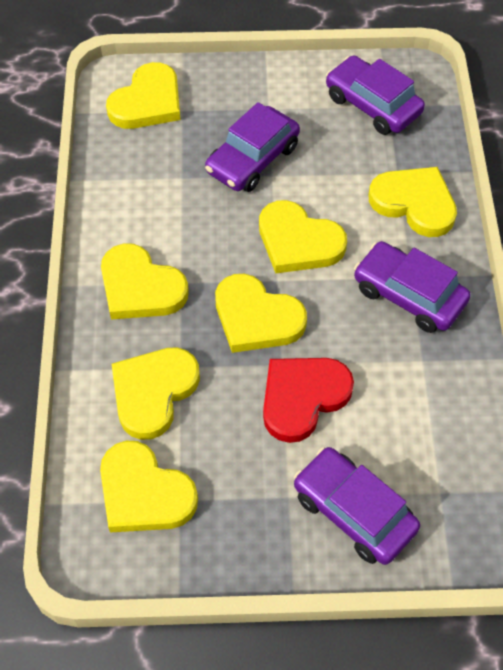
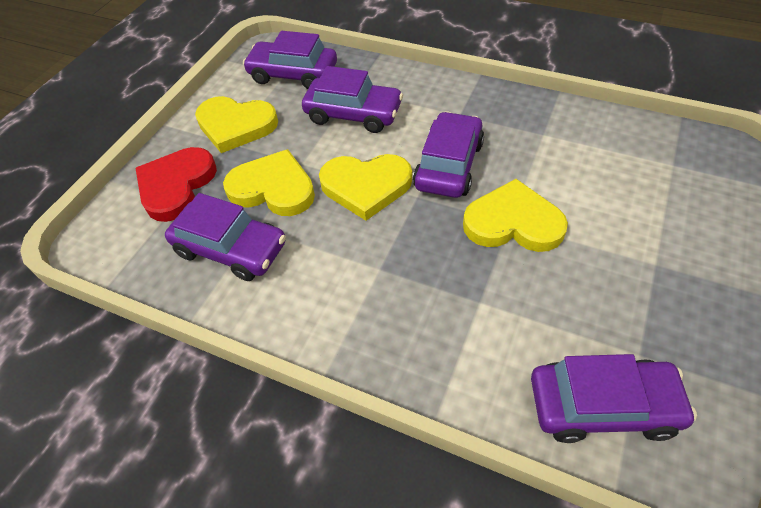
purple car: [205,102,300,192] [294,447,420,565] [326,55,425,135] [354,241,471,333] = 4 -> [165,193,286,281] [243,31,337,89] [302,66,403,133] [413,111,484,198] [531,354,697,443] = 5
yellow heart: [100,441,198,533] [101,244,189,320] [106,62,180,129] [112,347,200,440] [215,274,307,353] [259,200,347,274] [368,167,457,237] = 7 -> [195,96,278,153] [223,149,315,216] [319,154,412,221] [463,179,568,252] = 4

